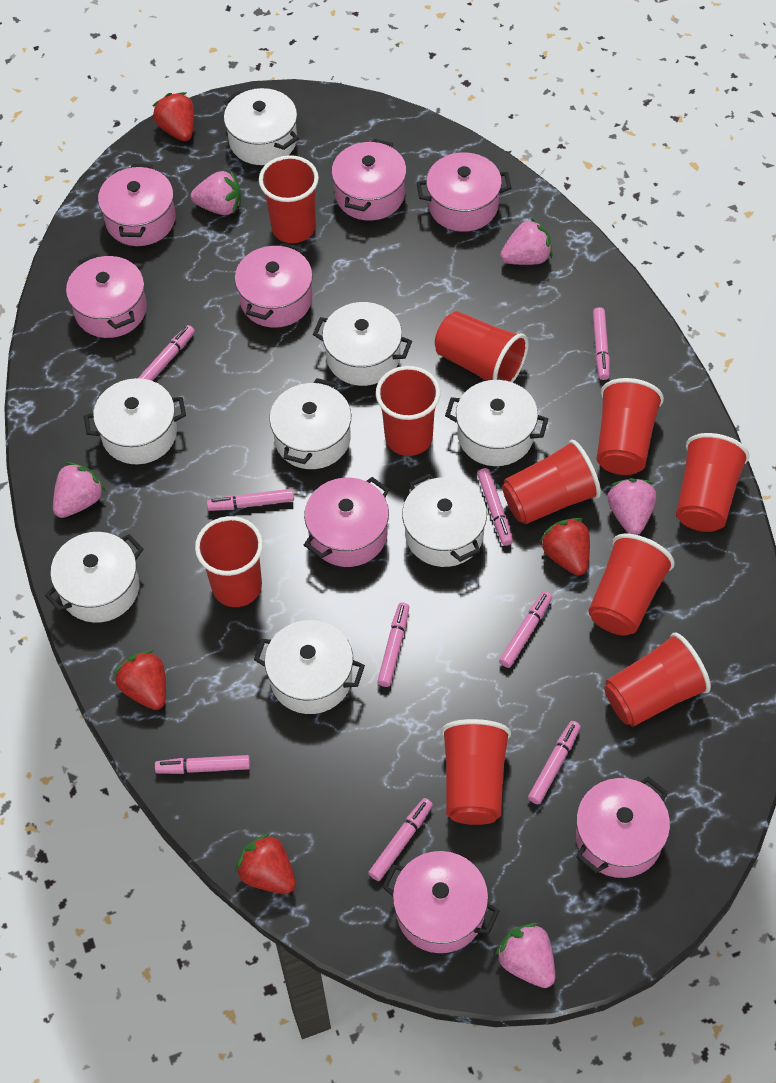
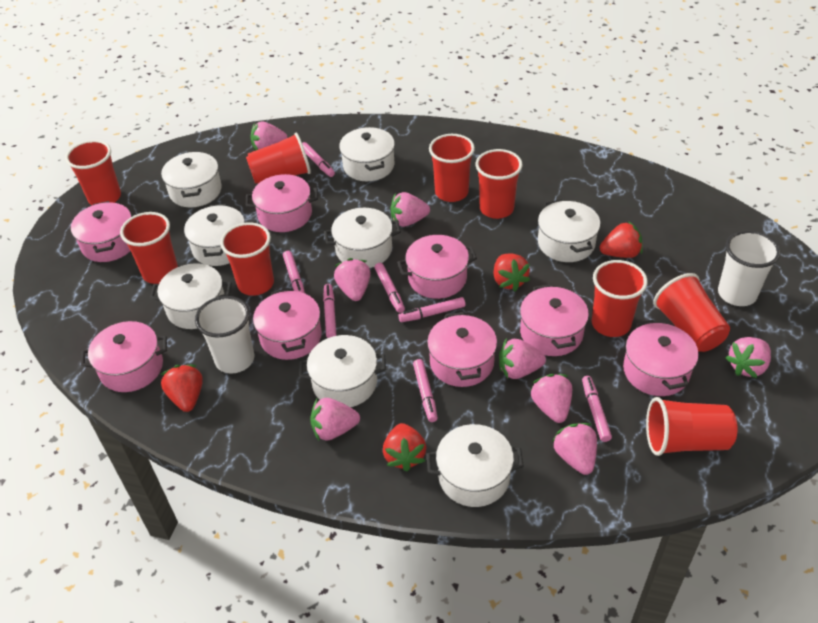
pink marker: [138,325,195,381] [155,755,250,774] [207,489,294,511] [368,798,433,881] [377,602,409,687] [477,468,513,546] [499,591,552,668] [528,721,581,804] [593,307,610,380] = 9 -> [283,251,305,293] [302,142,335,177] [323,284,336,338] [374,263,405,313] [398,297,465,322] [413,359,438,422] [582,376,612,442] = 7
pink strawberry: [53,462,106,518] [191,170,241,215] [495,923,555,988] [500,218,552,265] [608,478,656,535] = 5 -> [251,121,287,150] [310,398,360,440] [334,258,371,301] [390,192,430,227] [499,338,546,379] [530,374,572,423] [552,423,597,475] [726,337,771,378] = 8
red cup: [195,516,263,607] [259,155,319,243] [376,366,440,456] [435,311,529,383] [441,719,511,825] [502,440,601,524] [588,533,675,636] [597,378,664,475] [604,632,711,727] [676,433,750,532] = 10 -> [65,140,121,205] [120,212,178,284] [220,222,274,296] [246,133,311,184] [429,134,475,202] [475,149,523,219] [592,260,648,337] [646,397,737,456] [653,273,730,352] = 9
white cup: none = 0 -> [195,296,254,374] [718,230,780,306] = 2

